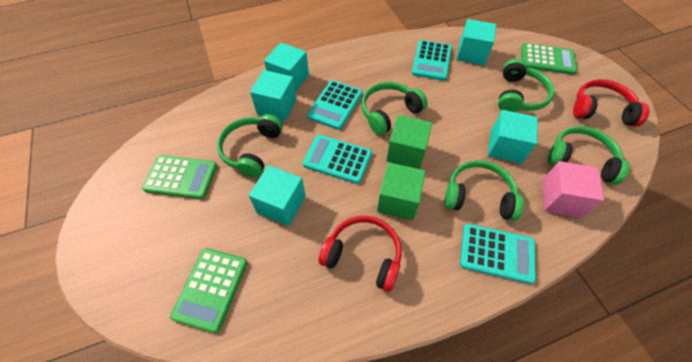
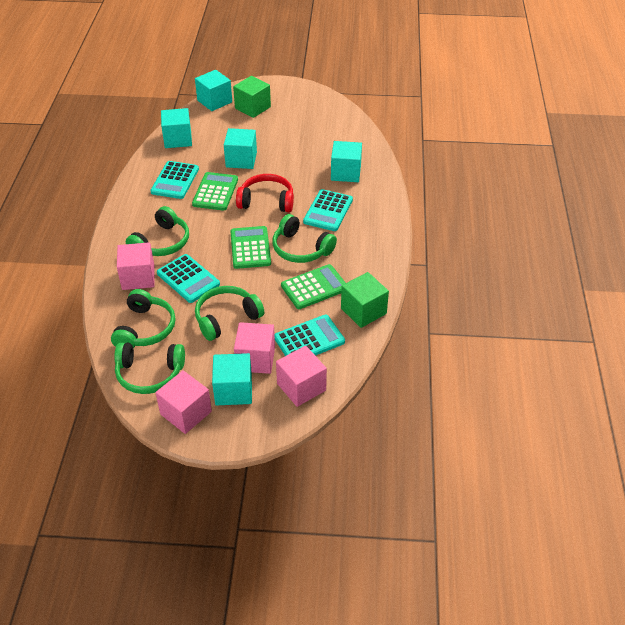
pink cube: [542,161,604,218] = 1 -> [117,242,155,290] [156,370,212,434] [234,322,275,374] [276,346,327,407] = 4
red headphones: [319,216,402,292] [573,79,650,127] = 2 -> [236,174,294,212] = 1

